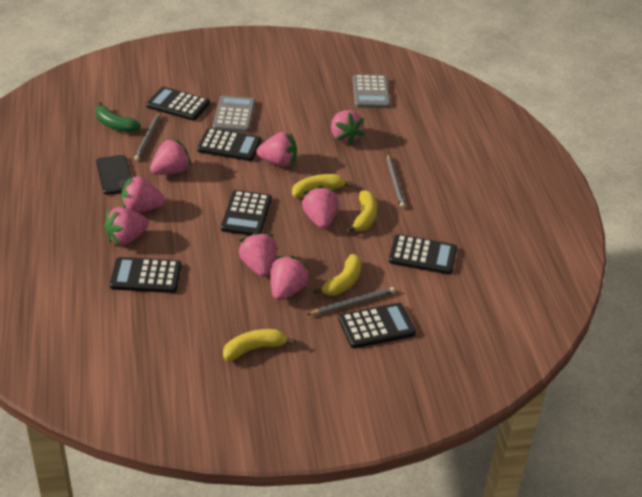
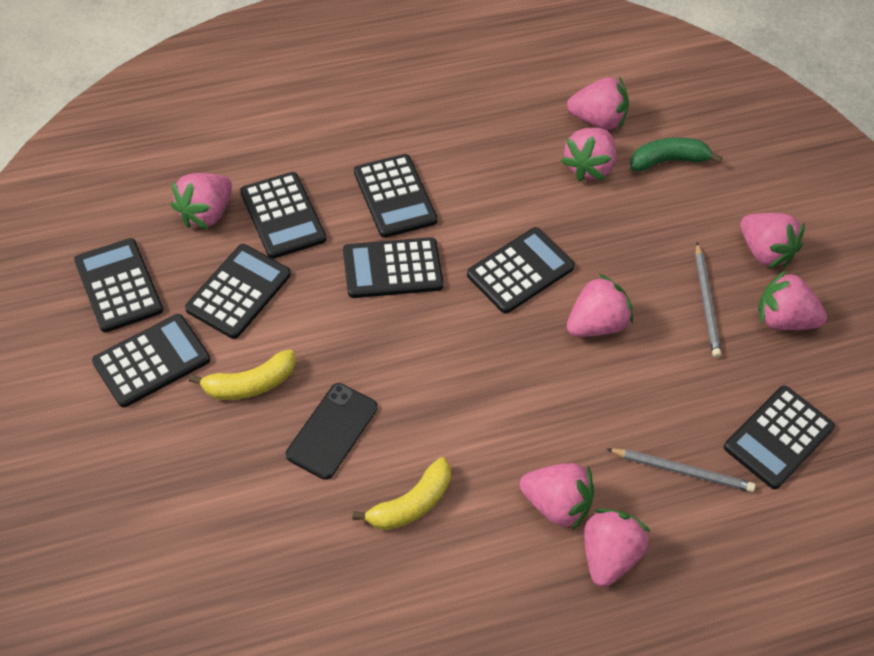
black calculator: [110,257,181,293] [146,87,210,121] [197,128,261,161] [221,190,272,236] [338,303,416,348] [389,234,457,274] = 6 -> [74,238,163,332] [92,314,210,407] [185,244,291,339] [240,172,326,259] [343,237,444,298] [354,154,438,238] [467,227,575,314] [724,386,835,489] = 8
grey calculator: [213,95,256,133] [353,75,390,108] = 2 -> none = 0
grey pencil: [134,112,161,161] [307,287,395,315] [387,154,405,208] = 3 -> [607,448,755,492] [695,243,721,358] = 2
yellow banana: [223,329,295,361] [292,174,353,198] [313,254,362,296] [346,190,377,233] = 4 -> [189,349,296,400] [353,457,451,530] = 2

